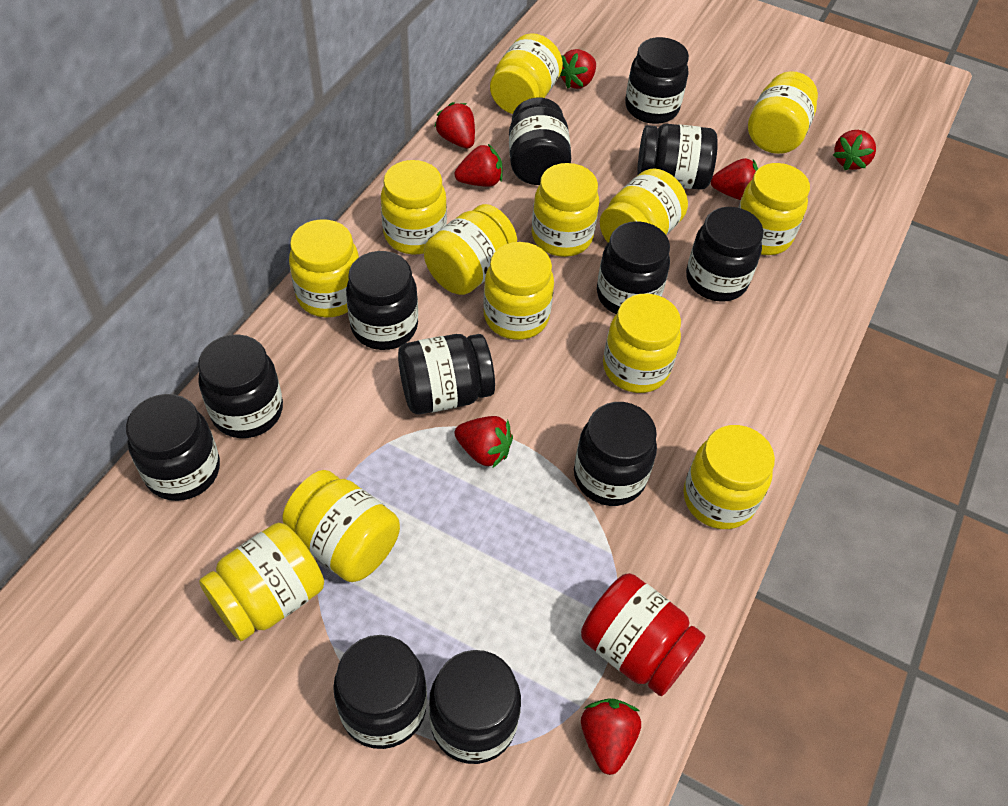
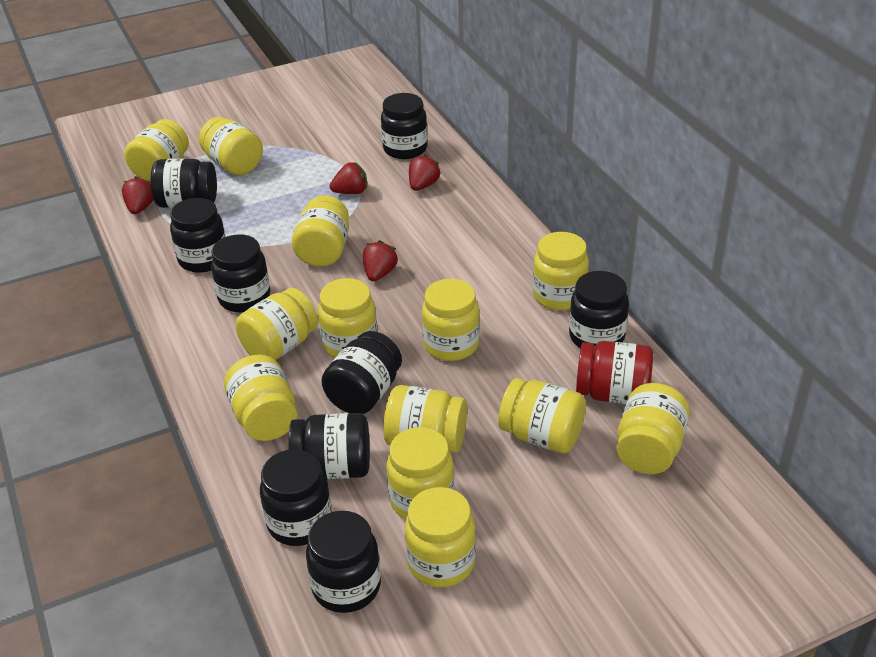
black jar: [126,394,220,501] [198,334,283,438] [333,635,427,749] [346,251,418,350] [398,334,495,414] [429,650,521,764] [509,98,571,185] [574,402,657,506] [597,221,670,314] [625,37,689,124] [637,124,718,190] [686,207,764,302] = 12 -> [151,159,217,208] [170,198,226,273] [211,234,270,313] [260,449,332,546] [288,413,370,479] [306,511,381,613] [321,331,402,414] [381,93,428,159] [569,271,629,348] = 9
red strawberry: [434,102,475,148] [454,144,503,187] [454,416,513,468] [560,49,596,89] [581,698,641,775] [711,158,758,200] [833,130,876,170] = 7 -> [122,176,153,214] [330,162,367,194] [363,240,398,281] [409,154,441,191] = 4

